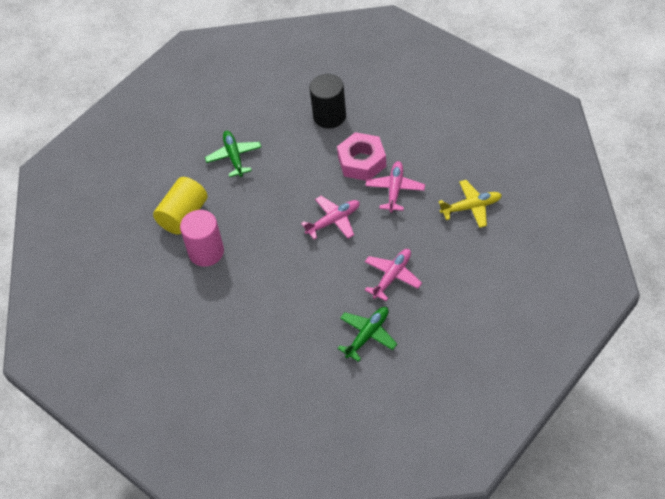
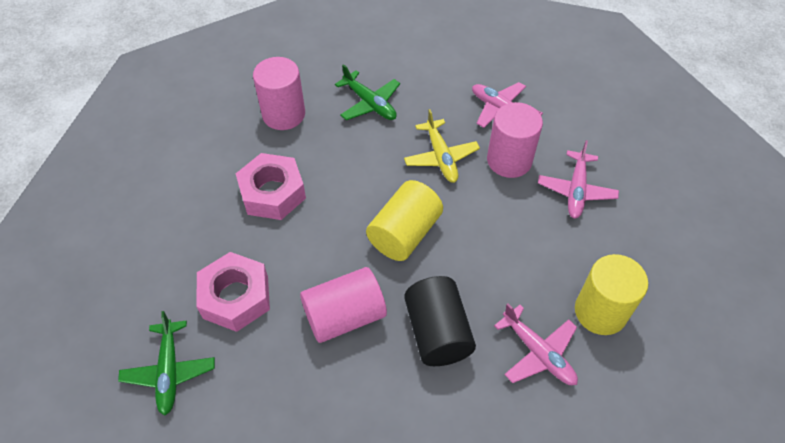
pink cylinder: [180,210,224,267] = 1 -> [253,57,305,130] [300,267,387,343] [487,102,543,178] = 3
pink nut: [337,132,386,181] = 1 -> [196,252,270,332] [236,153,306,220] = 2
yellow cylinder: [153,177,208,235] = 1 -> [366,180,443,261] [575,254,648,335] = 2

